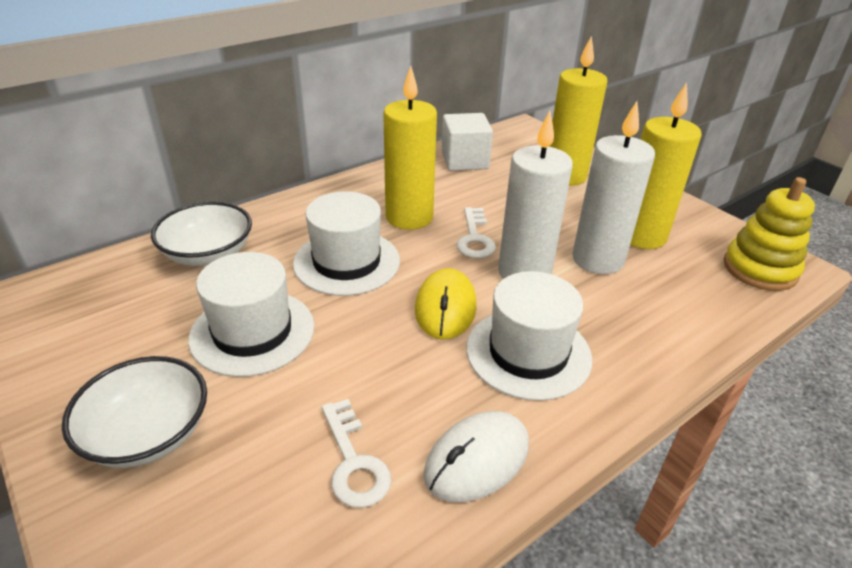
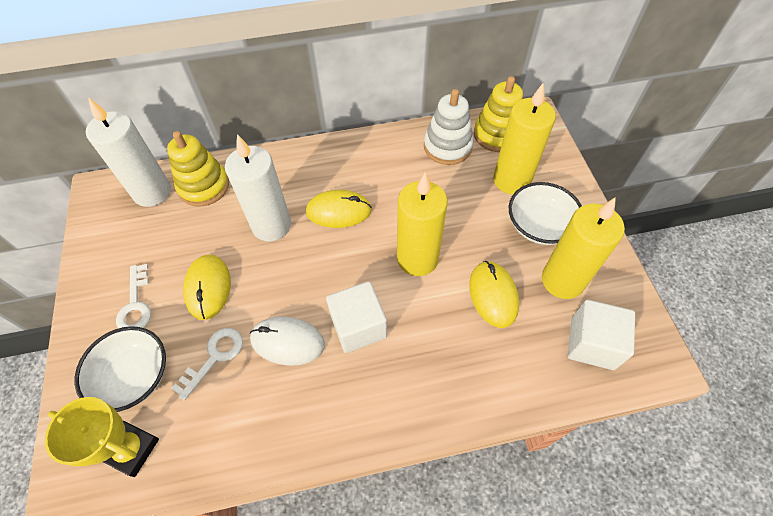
white cube: [441,113,493,171] = 1 -> [326,281,387,353] [568,300,635,370] = 2
white hat: [188,252,314,377] [293,191,400,296] [466,271,592,401] = 3 -> none = 0
white stacking toy: none = 0 -> [424,89,474,165] = 1
yellow mouse: [415,268,477,339] = 1 -> [183,255,231,320] [306,190,372,228] [469,261,519,328] = 3
yellow stacking toy: [724,177,815,291] = 1 -> [167,131,229,207] [474,76,523,152] = 2
yellow trophy: none = 0 -> [45,397,159,477] = 1

